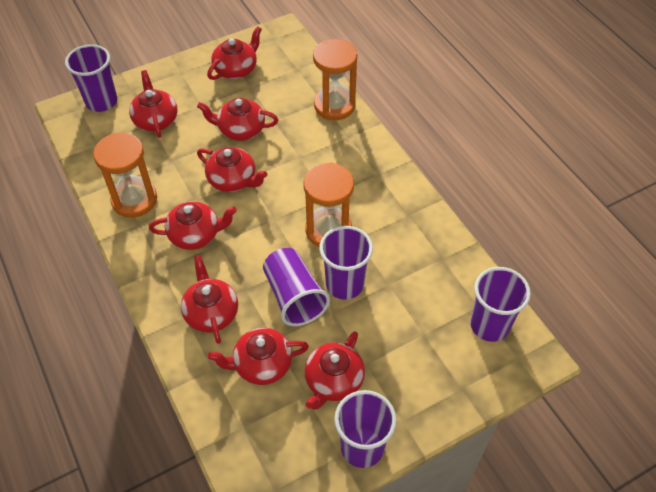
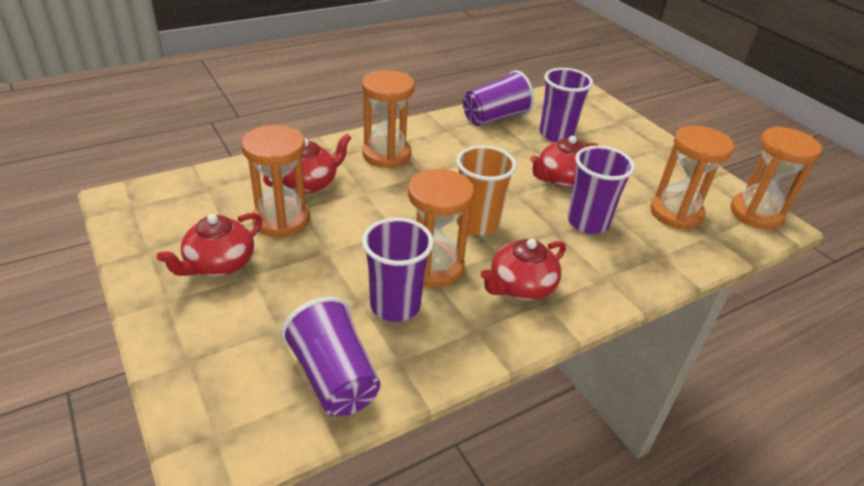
orange cup: none = 0 -> [456,145,517,236] = 1
orange hourglass: [93,133,157,218] [304,162,354,247] [313,39,357,120] = 3 -> [241,125,310,238] [362,70,415,169] [408,169,474,287] [650,125,734,229] [730,126,822,229] = 5
red teapot: [129,70,178,138] [149,201,237,250] [181,255,238,344] [197,98,278,141] [197,147,267,192] [207,26,262,80] [208,328,309,385] [305,331,365,410] = 8 -> [157,213,262,276] [263,134,351,193] [481,239,566,300] [530,136,599,188] = 4

